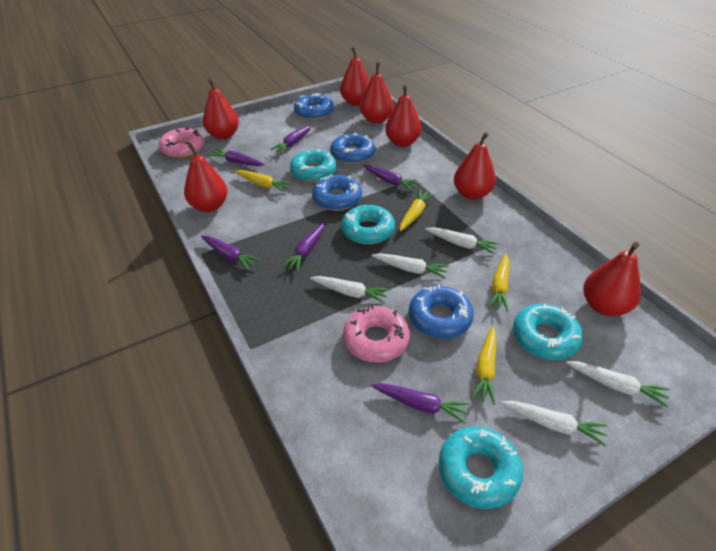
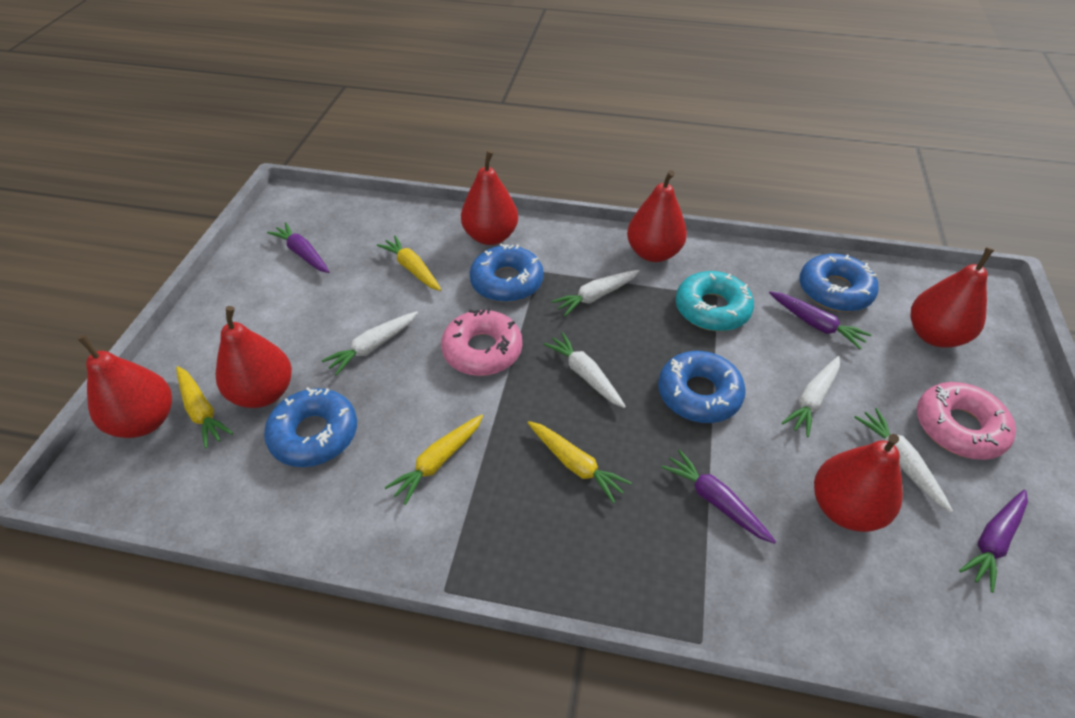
purple carrot: [201,236,261,271] [208,149,265,166] [271,125,311,154] [281,223,325,272] [363,165,420,191] [371,383,470,424] = 6 -> [267,223,330,273] [661,449,776,544] [769,291,871,349] [959,490,1028,593] = 4
red pear: [184,143,227,212] [203,79,239,140] [340,47,370,106] [360,62,393,124] [385,85,422,147] [454,132,496,200] [583,242,641,316] = 7 -> [77,335,172,438] [216,306,292,408] [461,151,518,245] [627,170,687,262] [814,434,903,532] [911,247,994,348] = 6
turquoise donut: [290,149,337,182] [341,205,395,245] [439,426,523,509] [513,304,583,360] = 4 -> [676,271,754,331] = 1

